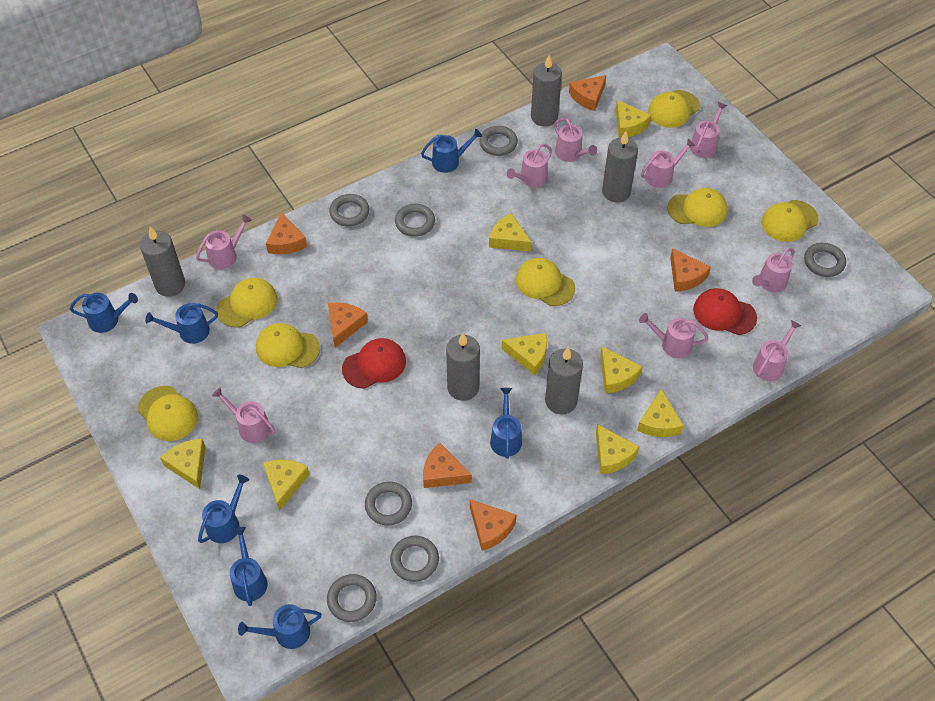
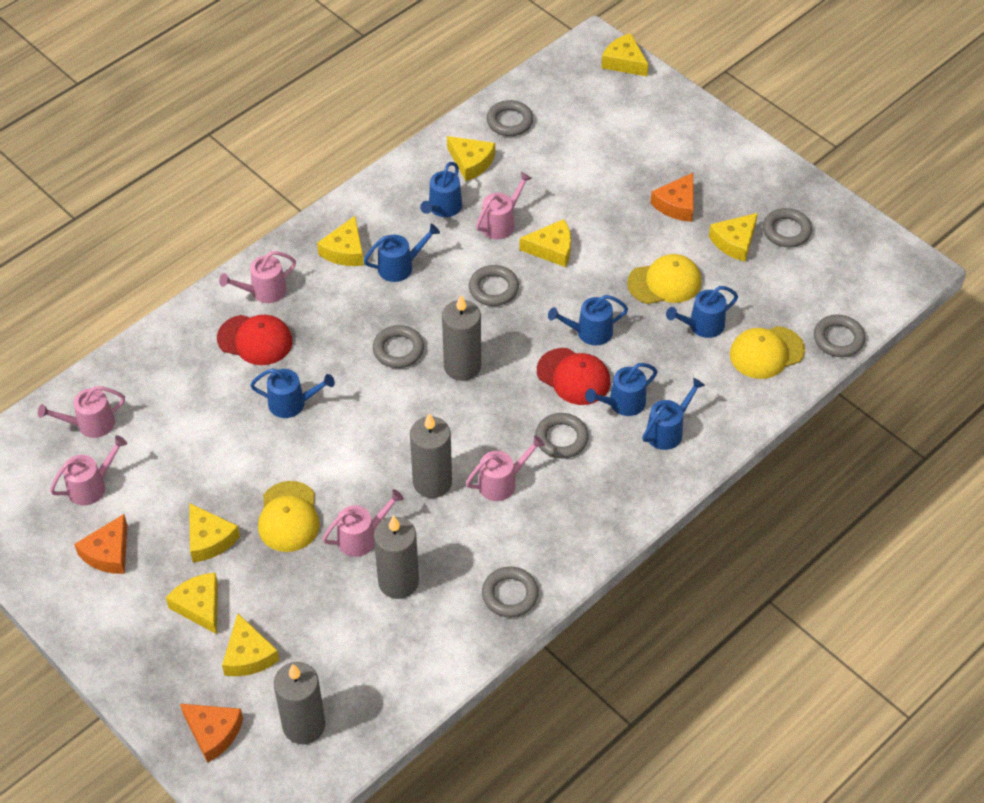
grey candle: [140,227,185,297] [446,333,480,401] [531,55,562,127] [545,347,583,415] [602,131,638,202] = 5 -> [274,662,325,744] [374,515,419,599] [410,413,452,498] [442,295,481,381] = 4
orange cheese: [266,212,307,254] [328,302,368,347] [423,443,472,488] [470,499,516,551] [569,75,606,111] [670,248,711,292] = 6 -> [74,514,127,574] [180,704,243,763] [650,173,694,222] = 3
pink watering can: [196,215,252,269] [212,387,275,443] [507,144,552,187] [554,118,597,162] [639,313,709,358] [641,139,695,188] [690,102,727,158] [752,248,794,292] [753,320,801,381] = 9 -> [38,386,125,438] [50,435,127,506] [219,251,296,303] [322,489,404,557] [466,435,545,501] [476,172,532,239] = 6
yellow cap: [138,386,198,441] [216,278,278,328] [256,323,320,368] [516,258,575,306] [648,90,700,128] [667,188,727,227] [761,200,819,242] = 7 -> [258,481,320,552] [627,254,701,304] [730,326,805,379] = 3

